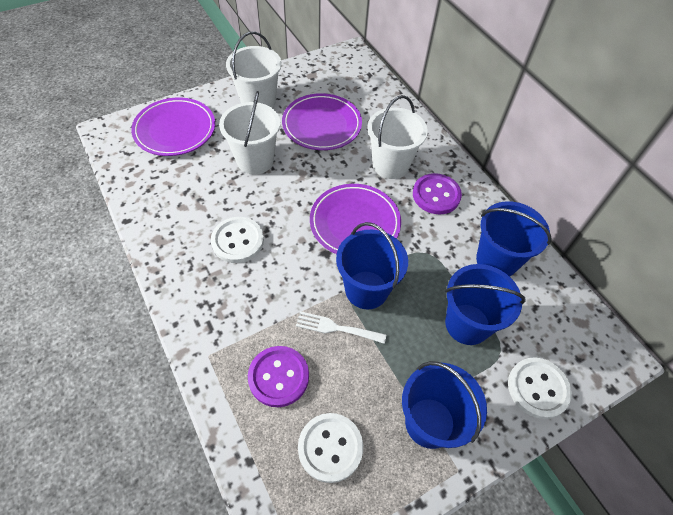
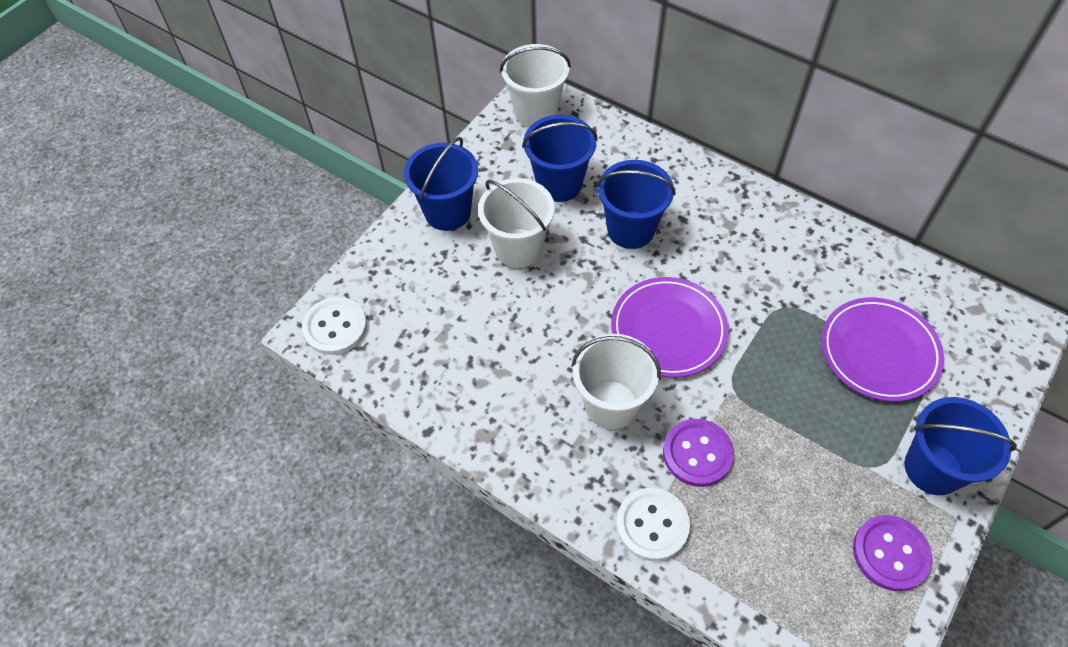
purple plate: [131,97,215,156] [282,93,362,150] [310,184,401,254] = 3 -> [611,277,729,378] [821,297,944,402] = 2
white button: [211,217,264,263] [298,413,363,483] [508,357,572,419] = 3 -> [302,297,367,355] [616,488,690,561] = 2
white fork: [296,311,386,344] = 1 -> none = 0

